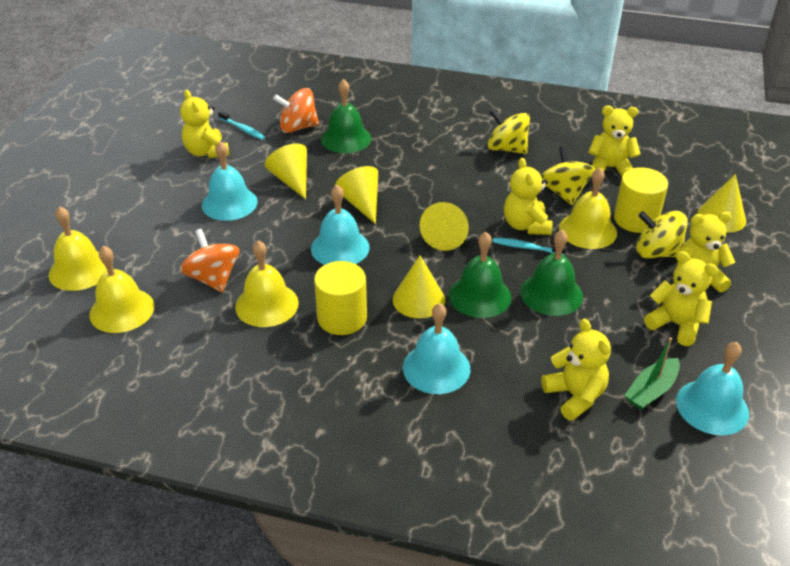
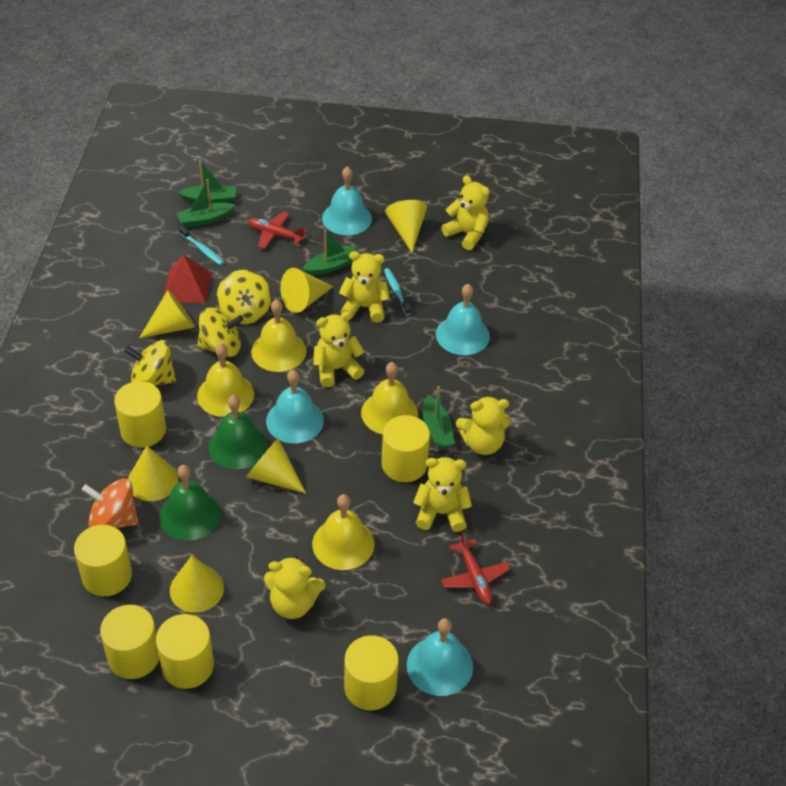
green bell: [321,79,371,153] [449,232,511,318] [520,230,583,316] = 3 -> [159,465,221,541] [208,395,267,469] = 2
green boat: [624,337,680,410] = 1 -> [177,179,235,227] [178,161,236,203] [302,229,357,276] [423,386,455,449] = 4
orange spinning top: [180,229,239,292] [273,88,319,133] = 2 -> [82,478,138,528] = 1
red plane: none = 0 -> [248,211,307,249] [441,532,510,604] = 2
red pyramid: none = 0 -> [163,254,212,304] = 1
yellow cone: [265,144,307,199] [335,166,378,224] [393,256,445,318] [420,202,469,251] [697,174,746,233] = 5 -> [128,446,179,501] [139,290,195,338] [170,556,224,613] [246,438,306,494] [281,268,333,313] [385,200,427,253] = 6
yellow cylinder: [314,261,367,335] [614,167,668,233] = 2 -> [74,525,132,596] [100,605,159,679] [114,381,166,448] [156,614,214,689] [344,635,399,711] [382,415,430,482] = 6

